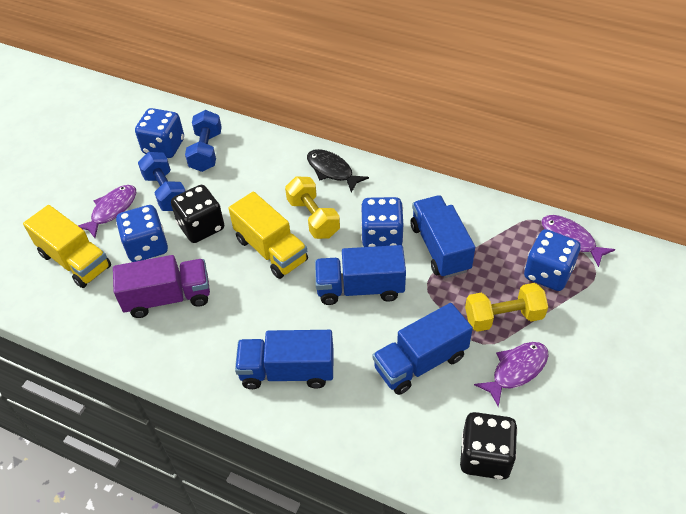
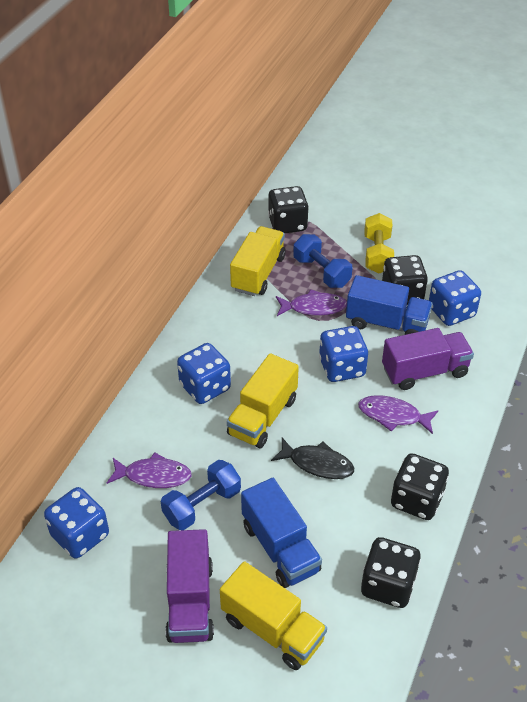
black dice: [171,185,224,243] [460,412,518,480] = 2 -> [268,186,309,233] [361,537,421,608] [382,255,428,305] [391,453,449,520] = 4
blue truck: [235,330,334,389] [315,245,406,305] [373,303,473,395] [411,195,475,278] = 4 -> [241,478,322,588] [346,275,433,335] = 2
purple truck: [113,255,210,318] = 1 -> [165,529,214,643] [382,328,474,390] = 2
yellow dumbbell: [285,176,340,239] [465,283,548,332] = 2 -> [364,213,394,274] = 1
yellow truck: [23,205,111,288] [229,192,308,279] = 2 -> [220,561,327,670] [227,353,299,448] [230,226,286,296] = 3

